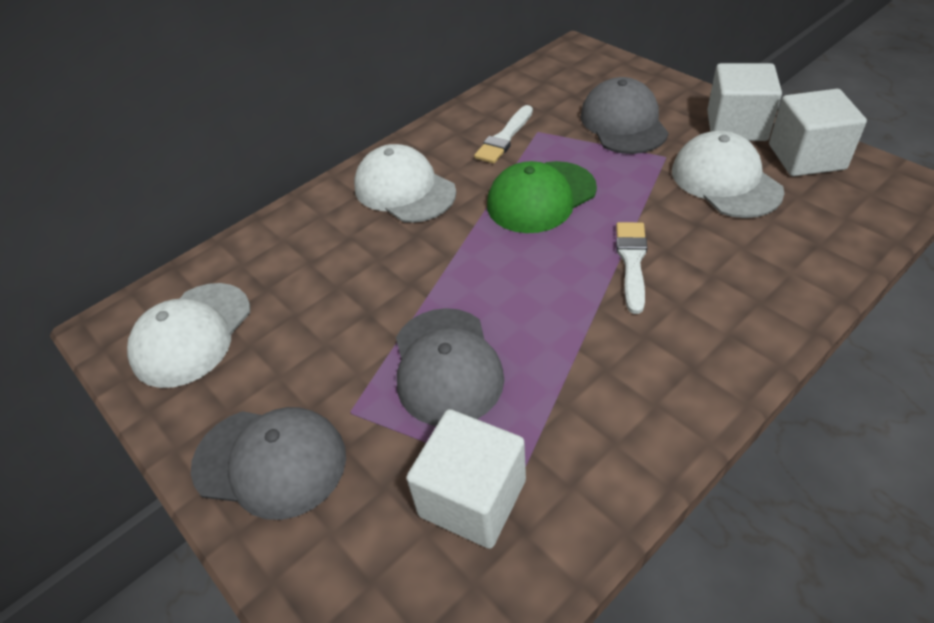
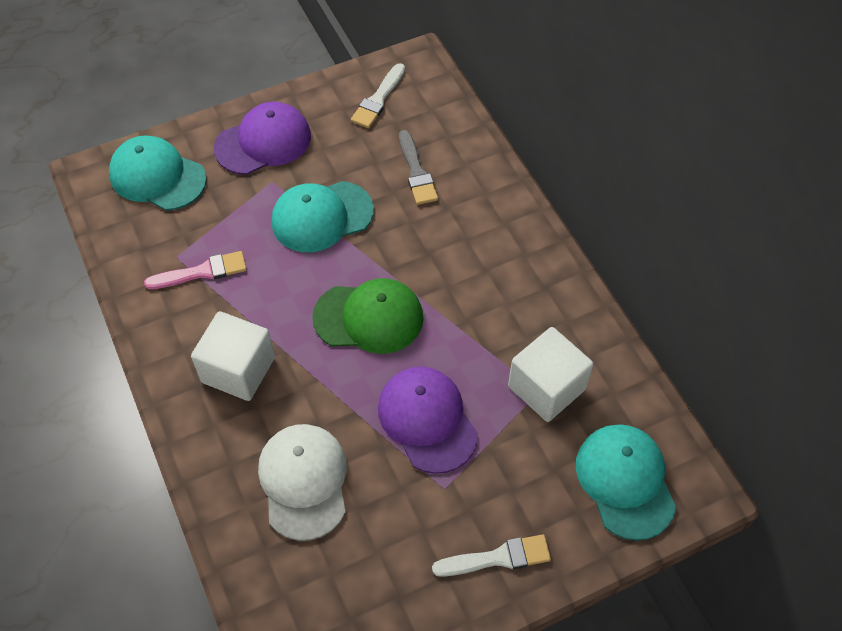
grey brush: none = 0 -> [399,130,438,205] = 1
grey cap: [191,407,346,520] [396,308,504,426] [580,77,669,154] = 3 -> none = 0
pink brush: none = 0 -> [144,251,247,289] = 1
purple cap: none = 0 -> [214,102,311,175] [378,367,478,474] = 2
turquoise cap: none = 0 -> [109,135,207,211] [272,181,374,252] [576,424,676,541] = 3
white cap: [127,283,250,388] [354,144,456,223] [672,131,785,218] = 3 -> [258,424,347,541] = 1
white cube: [406,409,526,549] [707,63,782,141] [769,89,867,176] = 3 -> [191,311,275,401] [508,327,593,422] = 2

